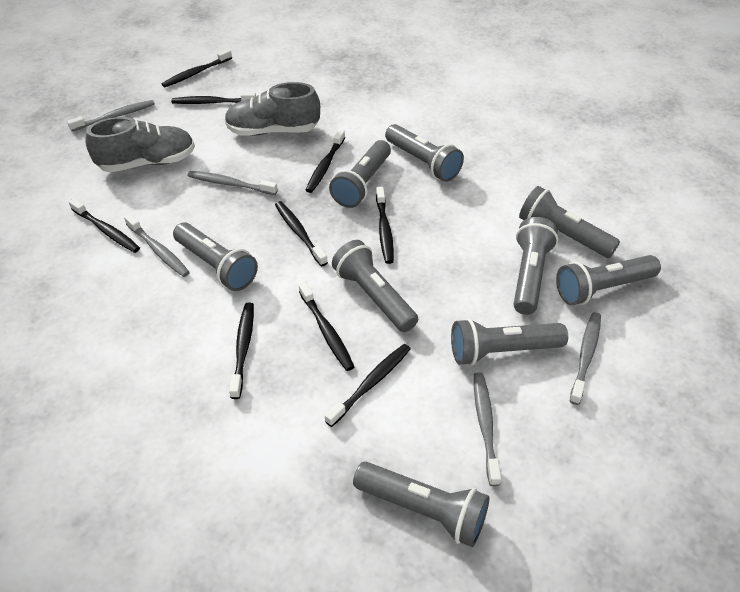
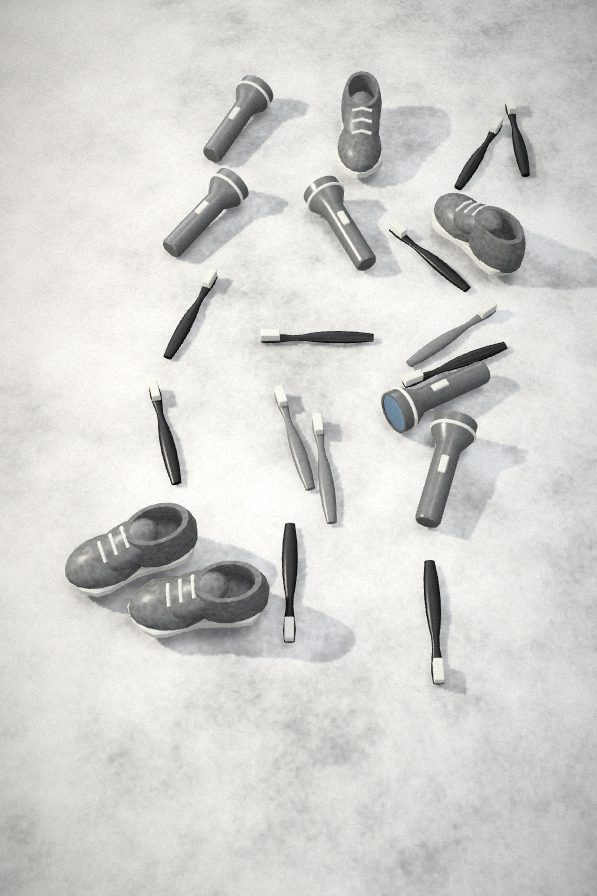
grey flashlight: [173,223,258,291] [329,140,391,208] [332,240,418,332] [353,462,489,547] [385,124,464,182] [451,318,568,366] [514,217,558,315] [519,186,620,258] [556,255,661,305] = 9 -> [163,168,248,257] [203,75,273,162] [304,176,376,271] [381,361,490,433] [415,410,477,528] = 5
grey shoe: [85,117,195,172] [224,82,320,136] = 2 -> [64,503,198,597] [127,561,269,638] [336,71,383,179] [432,193,526,276] = 4
grey toothbrush: [67,100,155,131] [124,214,190,277] [188,171,278,195] [474,372,501,486] [570,312,601,405] = 5 -> [274,385,315,491] [312,413,337,524] [406,300,497,368] = 3

